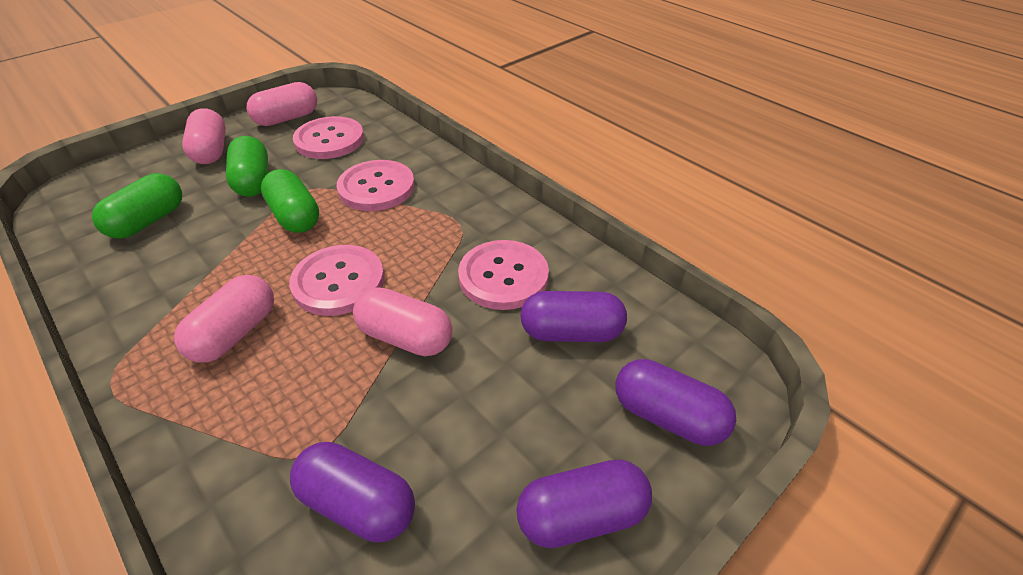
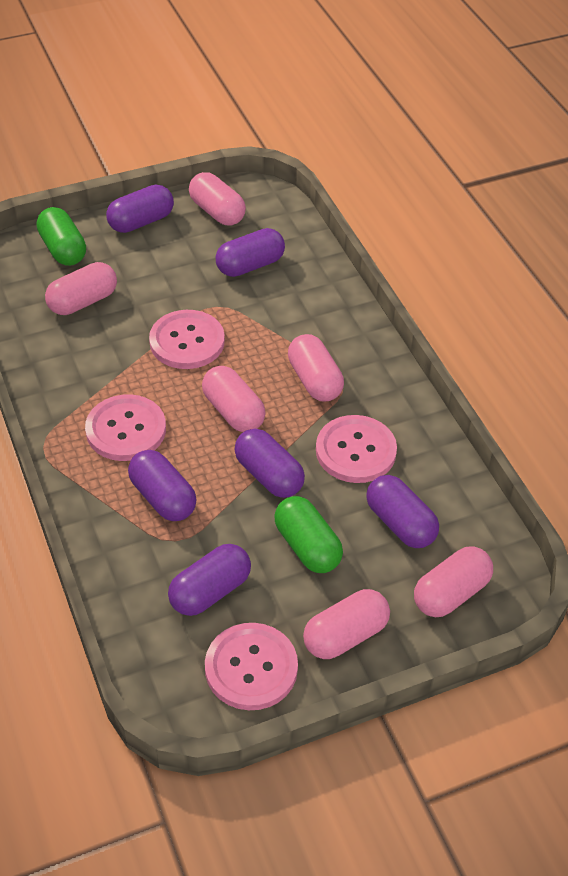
green capsule: [92,173,182,239] [226,136,268,197] [261,169,319,233] = 3 -> [37,207,86,266] [274,496,343,573] = 2
pink capsule: [174,275,274,363] [182,108,226,164] [247,82,317,126] [353,287,452,356] = 4 -> [45,262,117,315] [189,172,246,225] [202,366,265,432] [288,334,344,401] [303,589,390,659] [414,546,493,617] = 6
purple capsule: [290,442,415,542] [516,459,652,548] [520,291,627,342] [615,359,736,446] = 4 -> [106,185,174,233] [128,450,196,521] [168,544,251,616] [216,228,285,277] [234,429,305,498] [366,475,439,548] = 6

